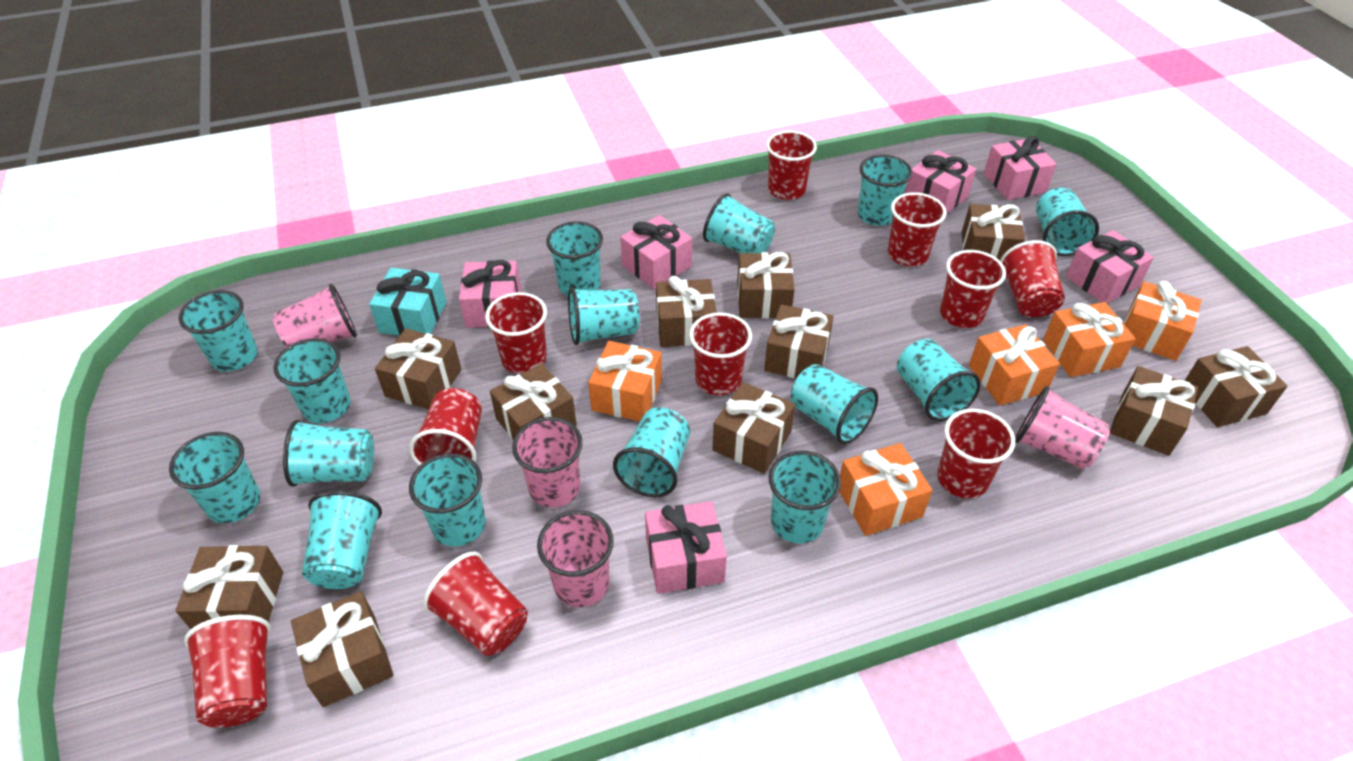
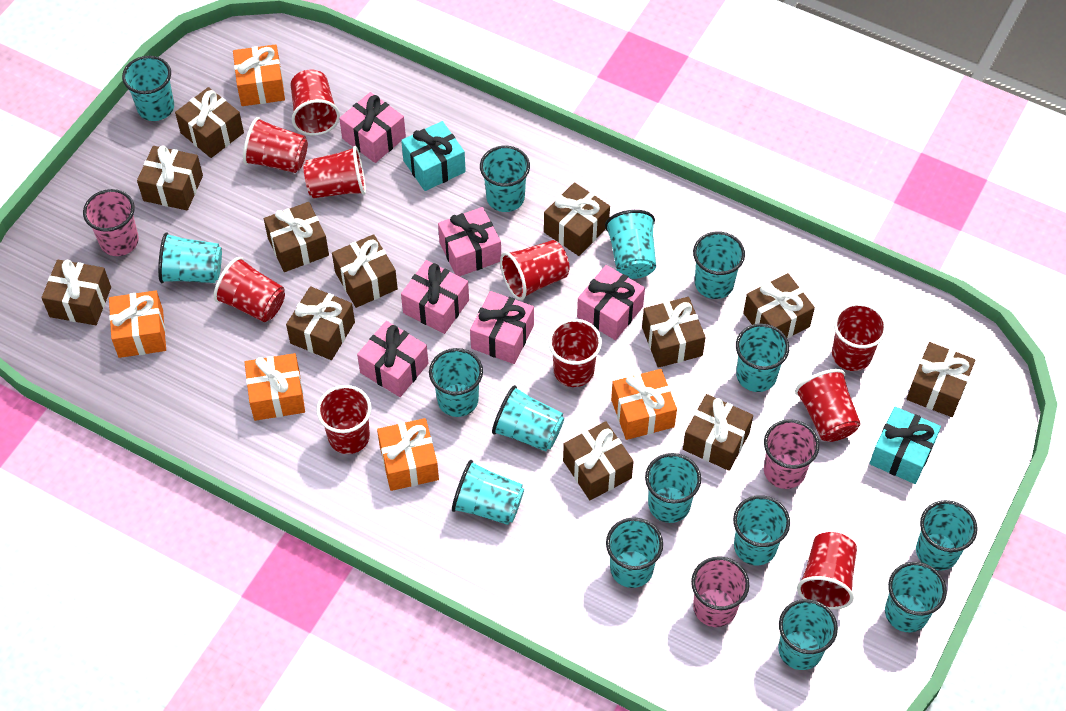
brown gift: [176,545,283,629] [291,591,393,707] [375,329,461,409] [490,363,577,440] [656,276,717,347] [712,382,795,474] [737,252,795,318] [764,304,834,378] [962,204,1025,260] [1110,366,1198,456] [1185,346,1288,427] = 11 -> [41,260,111,325] [137,146,203,210] [175,87,244,158] [264,202,329,272] [286,286,355,360] [332,234,398,308] [544,182,610,256] [563,421,634,500] [642,297,706,368] [683,394,753,471] [743,273,815,339] [907,342,975,417] = 12
pink cup: [273,284,357,348] [512,417,583,508] [537,510,614,607] [1015,386,1110,469] = 4 -> [83,189,139,256] [691,557,749,627] [764,419,819,489] = 3
turquoise gift: [369,268,447,335] = 1 -> [401,121,466,191] [870,406,941,484] = 2

